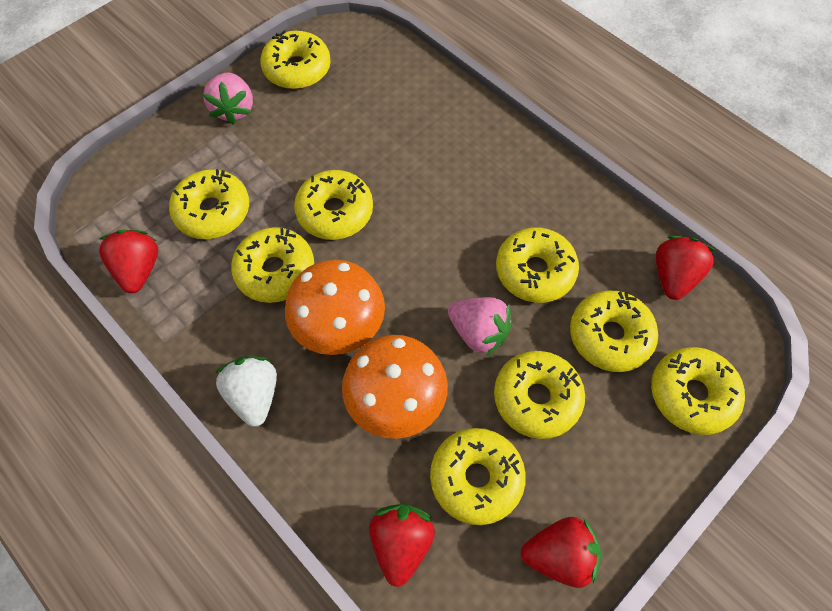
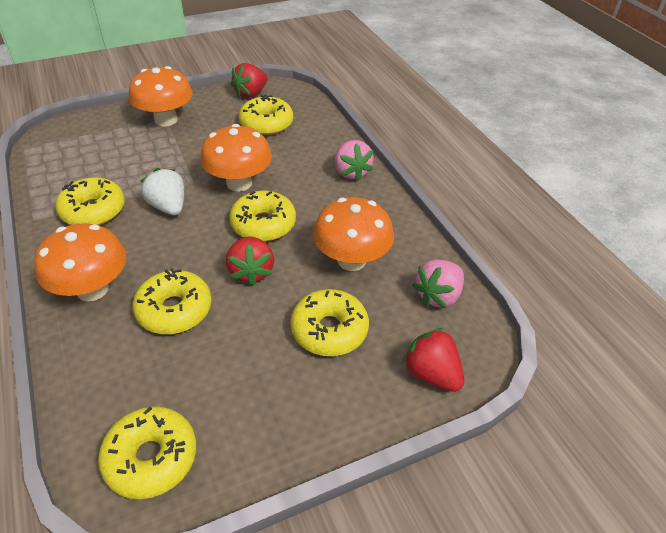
orange mushroom: [285,260,385,355] [342,335,448,439] = 2 -> [35,223,126,301] [129,66,193,127] [200,124,272,191] [313,197,394,271] = 4
red strawberry: [99,230,158,293] [369,504,435,587] [521,517,601,588] [656,236,715,300] = 4 -> [226,237,274,286] [230,63,268,98] [402,328,464,392] = 3
yellow donut: [169,169,249,239] [231,227,314,303] [260,31,331,89] [294,170,373,240] [430,428,526,525] [494,351,585,439] [496,227,579,303] [570,290,658,372] [651,347,745,435] = 9 -> [55,177,125,226] [98,406,196,499] [132,268,212,334] [229,191,296,242] [239,95,293,135] [290,289,369,356] = 6

